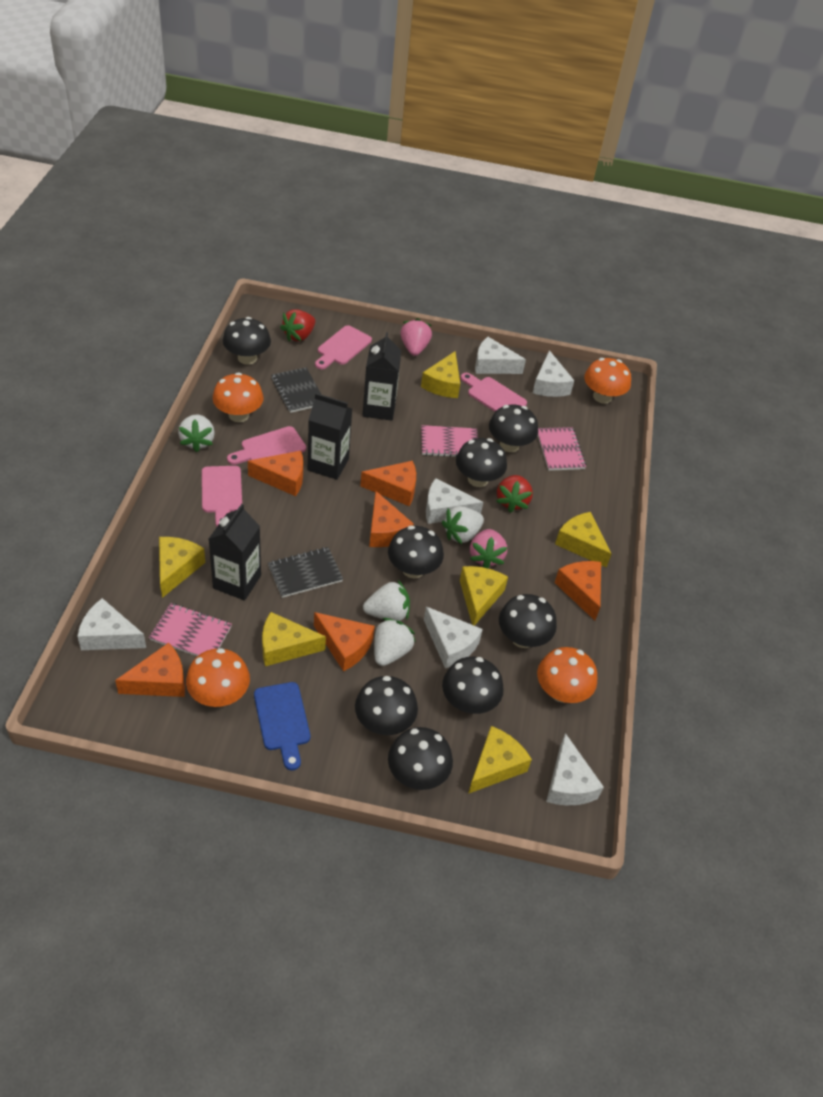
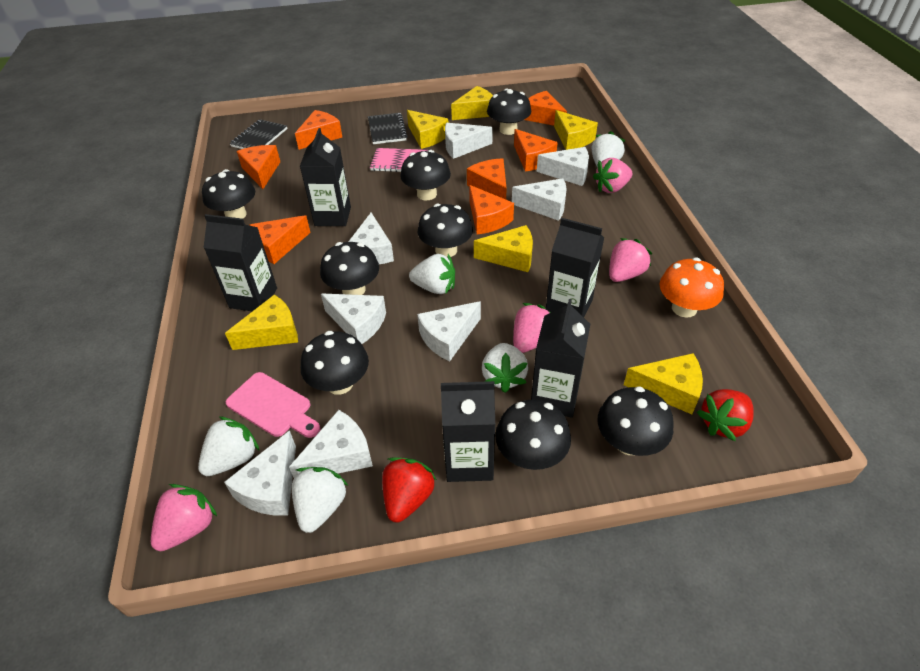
black carton: [209,504,261,601] [308,393,352,480] [362,332,401,421] = 3 -> [204,214,277,311] [300,128,351,226] [441,381,495,482] [531,299,590,418] [546,218,604,317] = 5
blue cutting board: [254,682,310,770] = 1 -> none = 0
orange cheese: [115,643,185,697] [248,451,303,496] [314,612,375,672] [360,461,416,506] [369,491,414,547] [555,561,601,620] = 6 -> [237,145,280,189] [250,215,311,264] [295,110,342,150] [467,158,507,199] [469,185,514,235] [514,129,558,172] [524,91,567,126] = 7
orange mushroom: [186,648,250,707] [213,372,263,422] [537,647,597,703] [584,358,631,404] = 4 -> [660,258,724,318] = 1
pink cutting board: [202,466,242,526] [227,426,306,465] [315,325,372,369] [460,373,527,412] = 4 -> [226,372,320,438] = 1
pink notebook: [149,603,232,656] [421,425,478,457] [538,427,586,471] = 3 -> [370,148,428,172] = 1
pink strawberry: [400,318,432,356] [470,529,507,568] = 2 -> [151,484,217,551] [513,303,551,353] [593,158,632,193] [609,238,652,282] = 4
white cheese: [77,598,146,650] [424,607,483,669] [426,478,483,524] [475,337,526,374] [533,350,574,397] [546,733,604,806] = 6 -> [224,430,296,516] [289,410,373,478] [321,293,386,344] [348,213,394,264] [417,301,481,361] [445,123,493,159] [512,178,567,221] [537,147,589,186] = 8
white strawberry: [178,414,215,452] [363,580,410,621] [374,618,415,666] [442,506,484,544] = 4 -> [198,416,259,476] [292,467,349,533] [409,254,455,294] [482,343,528,393] [592,131,626,167] = 5

